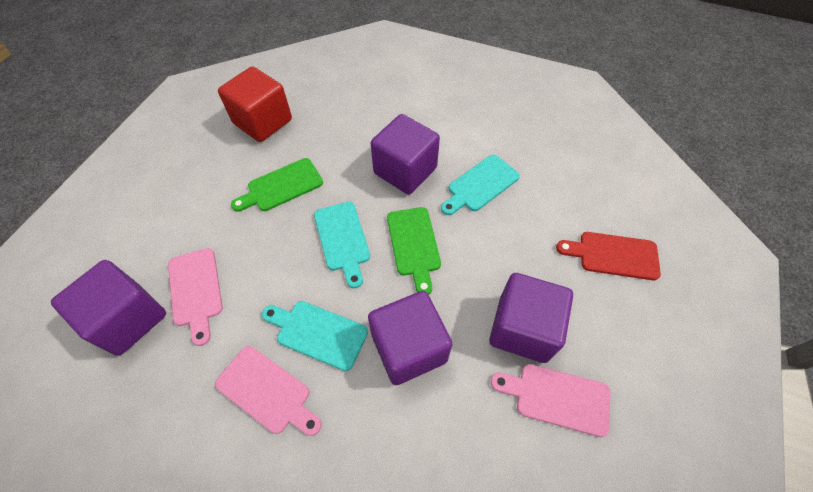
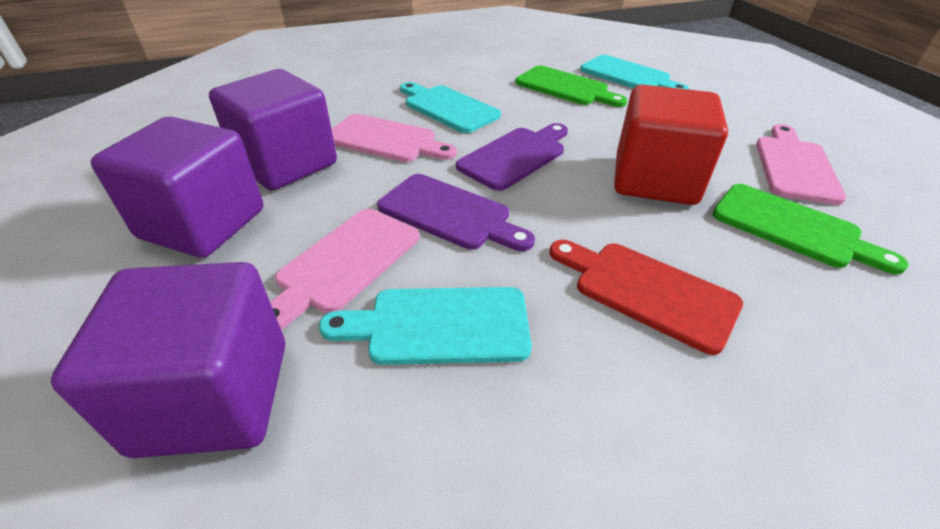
purple cube: [51,260,166,356] [368,291,453,385] [371,114,440,195] [489,273,573,363] = 4 -> [51,262,285,458] [91,116,263,258] [209,69,337,190] = 3
purple cutting board: none = 0 -> [377,174,535,251] [456,123,568,191] = 2

